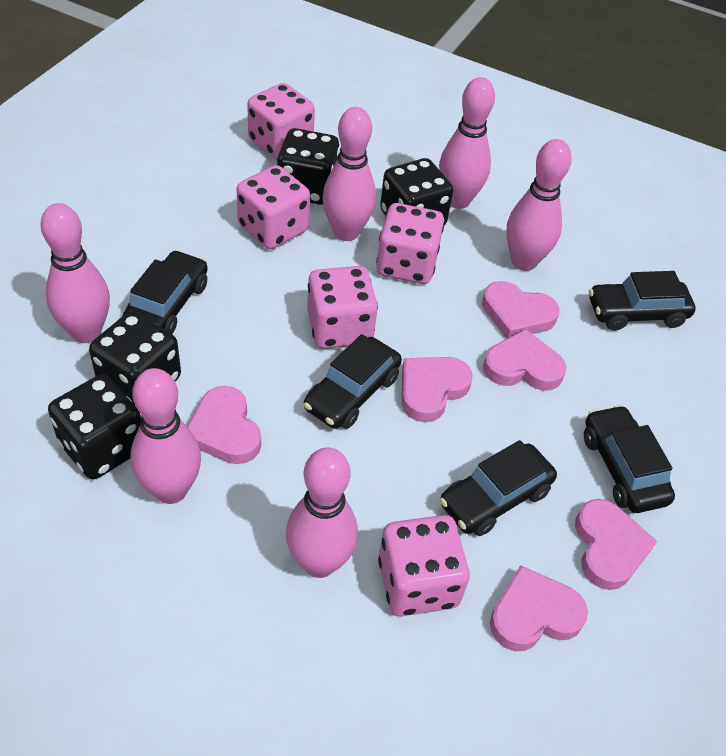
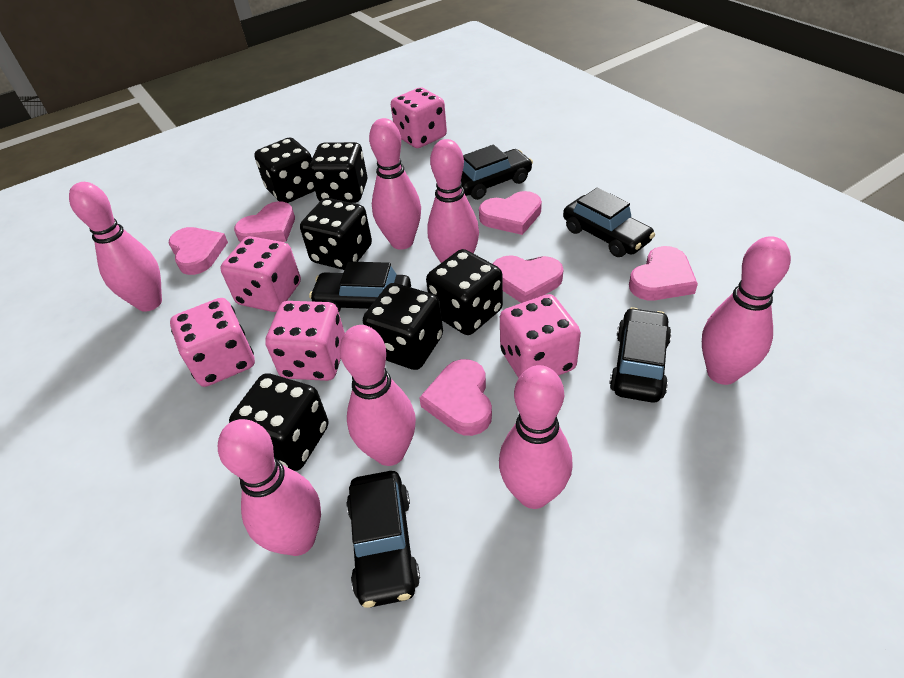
black dice: [48,374,141,479] [89,311,181,405] [277,128,339,205] [380,158,453,225] = 4 -> [229,373,328,471] [254,138,315,203] [300,198,372,270] [309,142,368,203] [363,283,443,370] [426,249,503,335] = 6
pink bowling pin: [41,203,110,343] [130,368,201,504] [286,447,358,578] [322,107,376,241] [439,77,495,209] [506,139,572,271] = 6 -> [69,182,162,312] [218,419,321,556] [340,325,416,466] [369,118,421,250] [427,139,479,263] [499,365,572,509] [702,236,791,385] = 7

